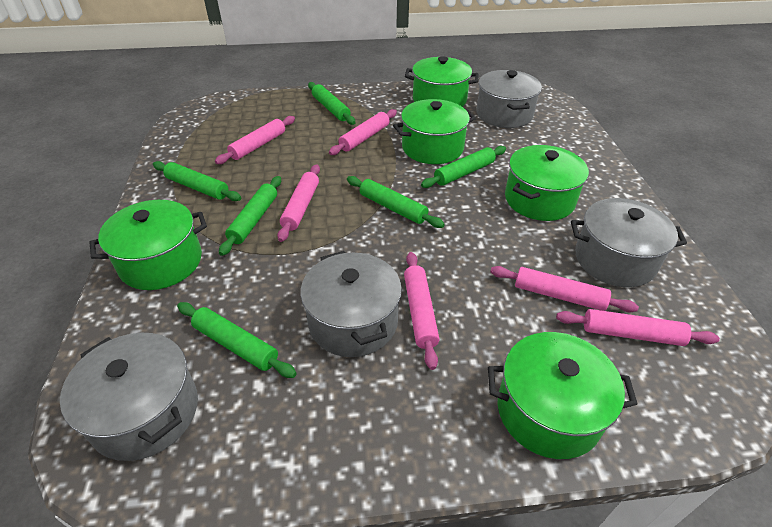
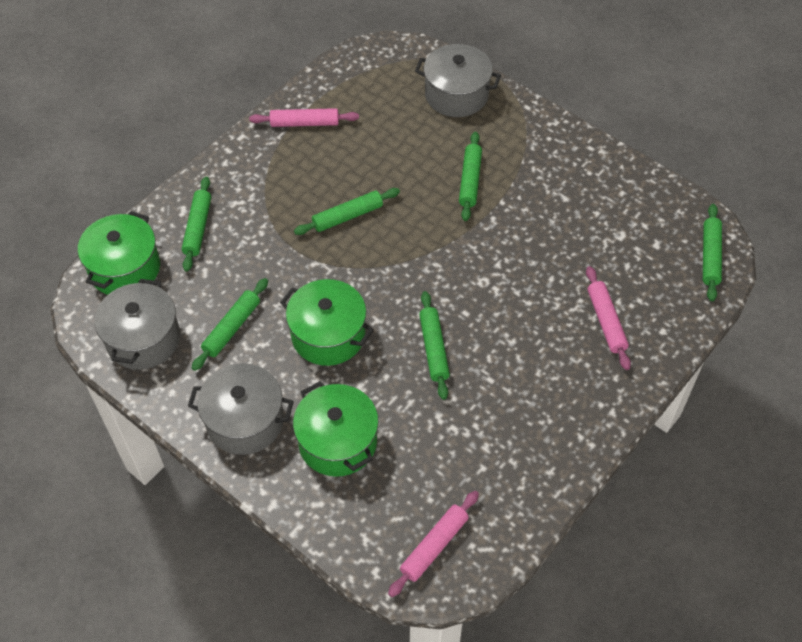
green pot: [89,200,207,290] [393,99,476,164] [405,56,479,107] [488,332,637,459] [505,145,589,221] = 5 -> [78,211,160,295] [280,279,374,366] [293,381,379,477] = 3
grey pot: [60,333,198,461] [301,251,402,357] [476,70,542,128] [571,198,687,287] = 4 -> [95,279,180,370] [188,363,294,455] [415,44,501,117] = 3
pink rolling pin: [215,116,295,164] [277,164,320,242] [329,109,397,155] [404,252,440,370] [490,266,639,312] [556,309,720,346] = 6 -> [249,108,359,127] [388,491,479,597] [586,266,631,370] = 3

